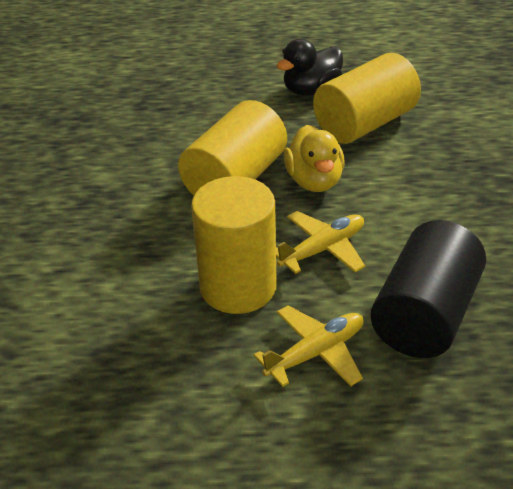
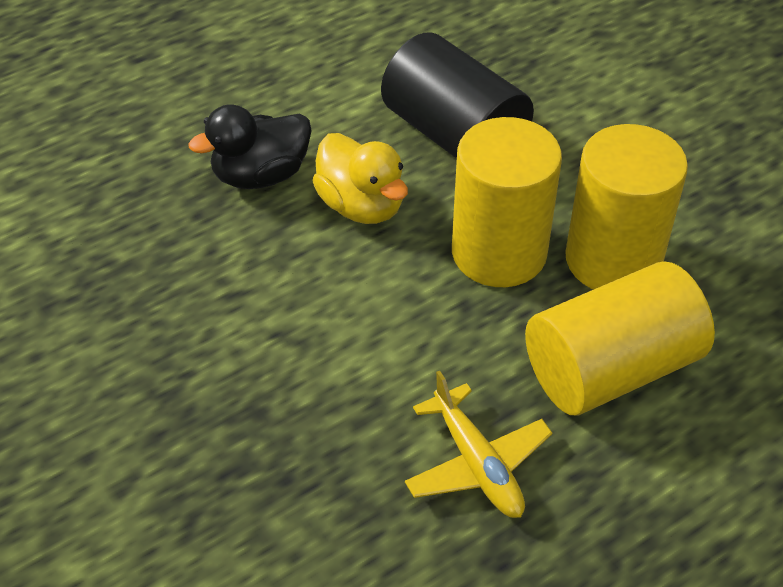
yellow plane: [254,306,363,387] [276,211,365,274] = 2 -> [405,371,552,518] = 1

